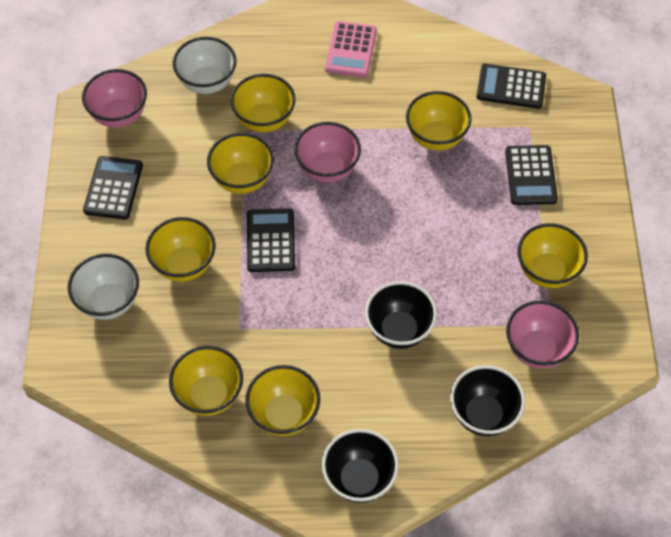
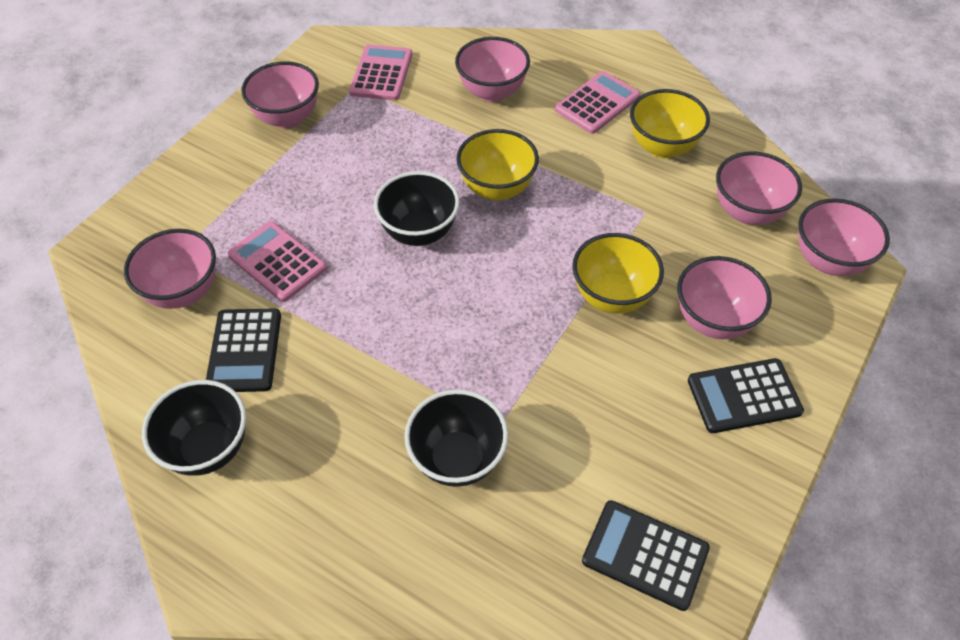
black calculator: [83,156,143,219] [247,208,295,272] [476,64,546,109] [505,145,558,205] = 4 -> [206,308,281,392] [582,500,710,611] [688,358,804,433] = 3
pink bowl: [82,69,147,128] [294,122,361,183] [506,301,579,369] = 3 -> [124,229,216,309] [241,61,319,128] [455,37,530,102] [677,256,772,339] [716,151,802,225] [798,198,890,276] = 6
pink calculator: [325,21,377,78] = 1 -> [227,221,327,302] [349,44,413,100] [555,71,640,134] = 3
white bowl: [68,254,139,320] [173,37,237,94] = 2 -> none = 0
yellow bowl: [146,217,216,282] [169,346,243,416] [207,133,274,194] [230,74,296,132] [245,365,320,436] [406,91,472,151] [517,223,588,288] = 7 -> [456,129,539,201] [572,233,664,314] [630,89,710,158] = 3

